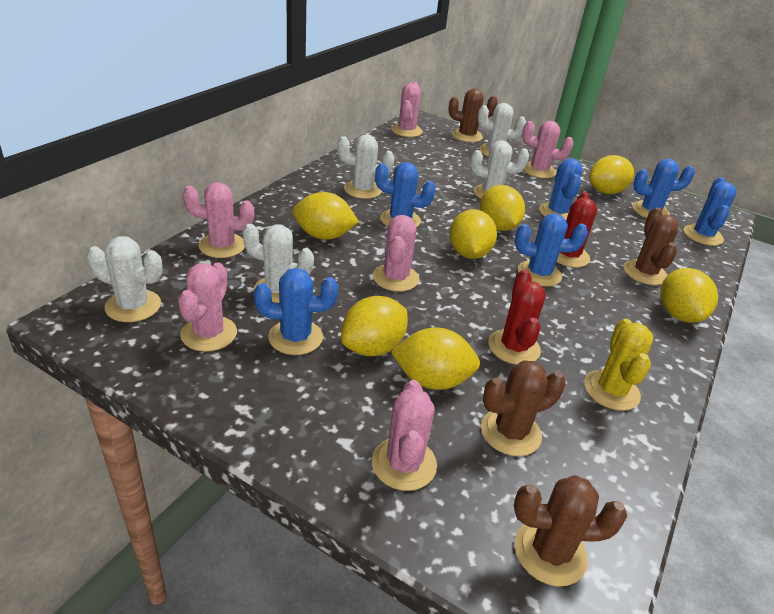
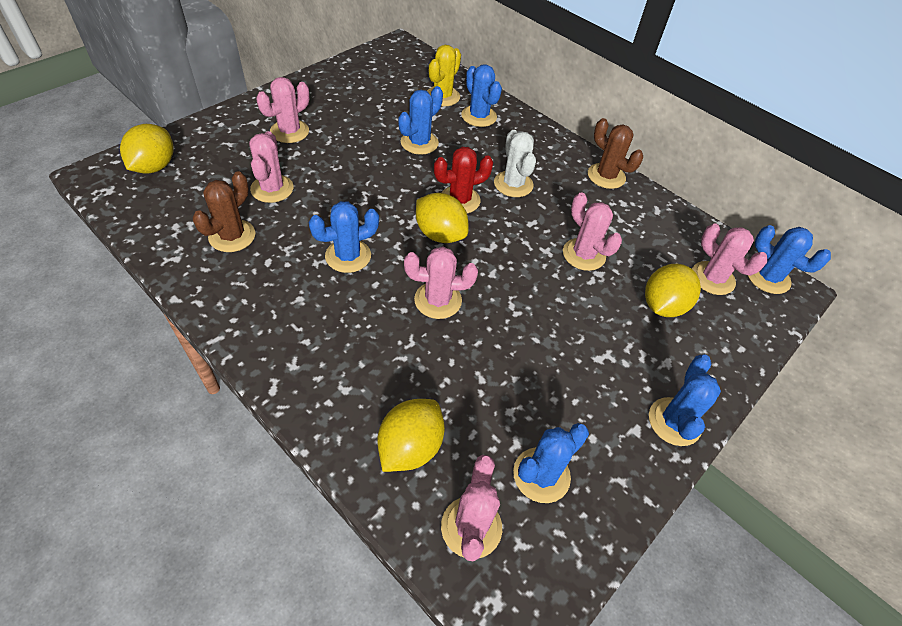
brown cactus: [449,89,498,142] [481,360,566,456] [514,475,627,586] [624,207,678,285] = 4 -> [192,171,255,252] [588,118,643,189] = 2
red cactus: [489,270,546,365] [557,192,597,267] = 2 -> [434,147,493,213] = 1
white cactus: [87,236,163,322] [243,224,314,303] [337,134,394,199] [470,140,529,199] [478,103,526,156] = 5 -> [494,130,536,197] = 1
yellow lemon: [293,192,359,240] [341,296,408,356] [391,327,480,390] [449,209,497,259] [480,185,525,231] [589,155,634,194] [660,268,718,323] = 7 -> [120,124,174,174] [377,399,445,472] [416,193,469,243] [645,264,701,317] = 4

